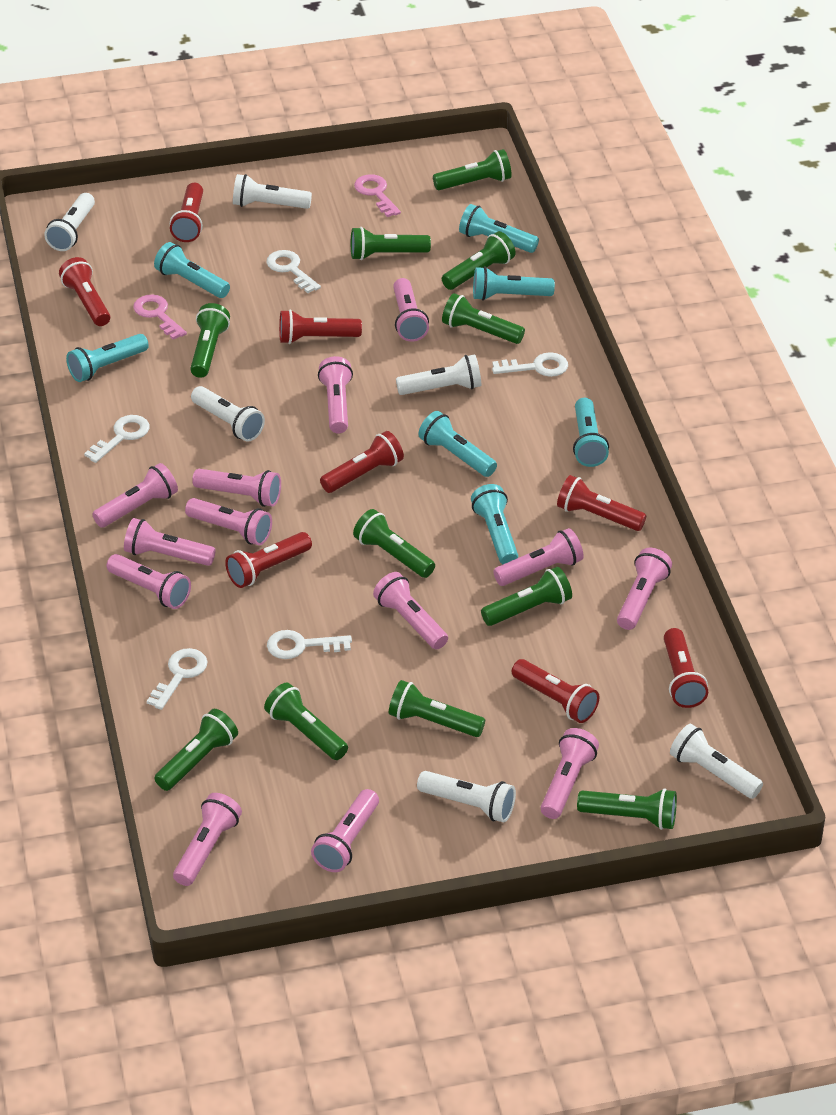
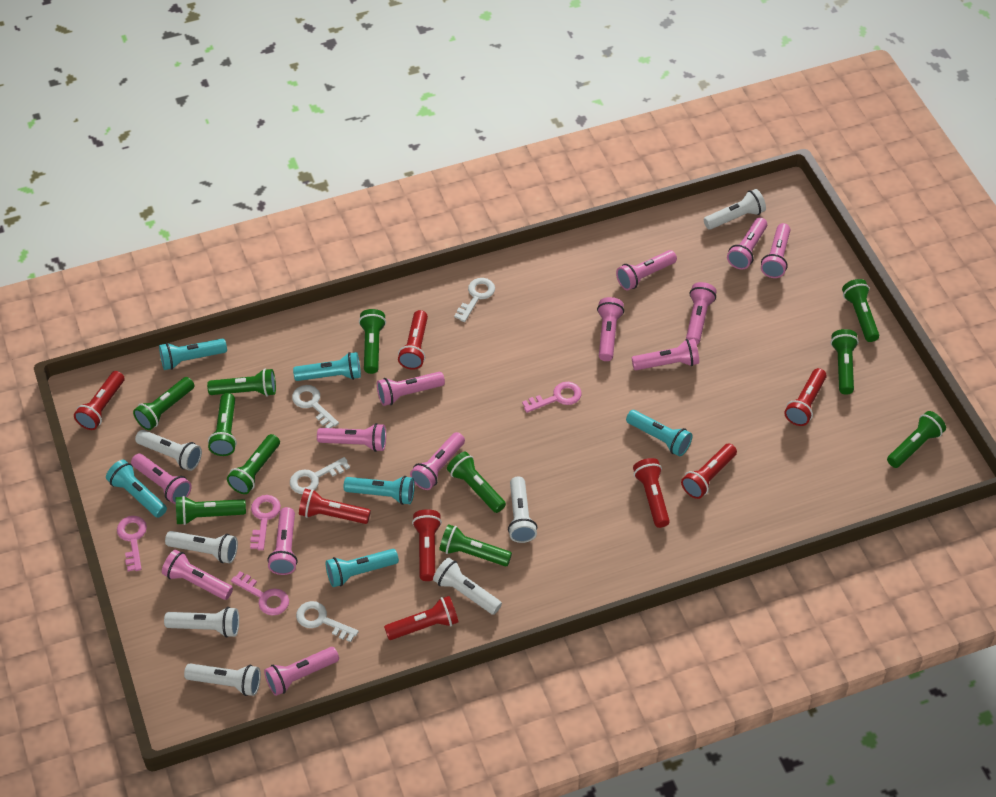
pink key: [133,294,187,340] [354,174,401,217] = 2 -> [117,516,147,571] [231,571,289,616] [250,495,281,550] [522,382,582,413] = 4
turquoise flashlight: [66,334,149,382] [154,242,230,298] [418,411,497,477] [459,204,539,253] [471,484,518,564] [473,267,555,301] [573,398,609,467] = 7 -> [106,460,167,518] [159,339,227,370] [293,352,361,381] [326,549,399,587] [344,476,415,505] [626,410,692,457] = 6
white flashlight: [44,193,95,251] [191,386,265,442] [233,174,312,209] [396,354,481,395] [417,771,516,822] [670,724,763,799] = 6 -> [135,430,202,471] [164,607,239,638] [165,531,238,563] [184,663,261,696] [433,558,502,615] [508,476,537,543] [704,189,766,230] = 7
white key: [84,415,150,463] [147,648,208,710] [267,250,321,293] [267,630,352,659] [492,352,568,377] = 5 -> [290,457,350,494] [292,385,339,428] [296,601,359,642] [454,278,495,322] = 4

